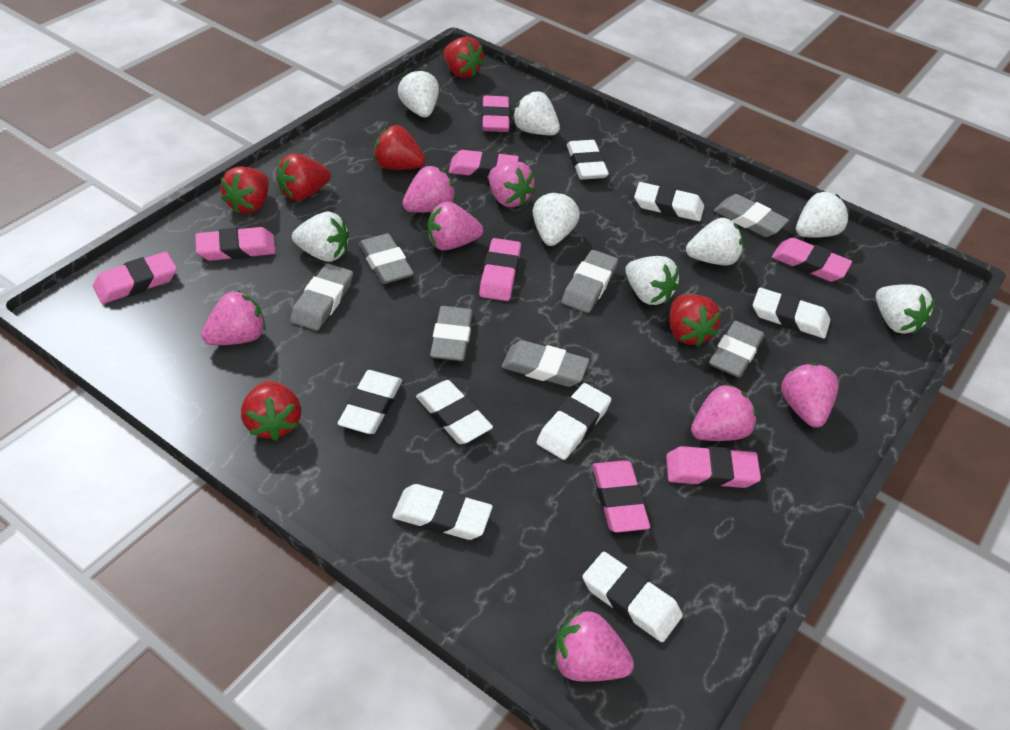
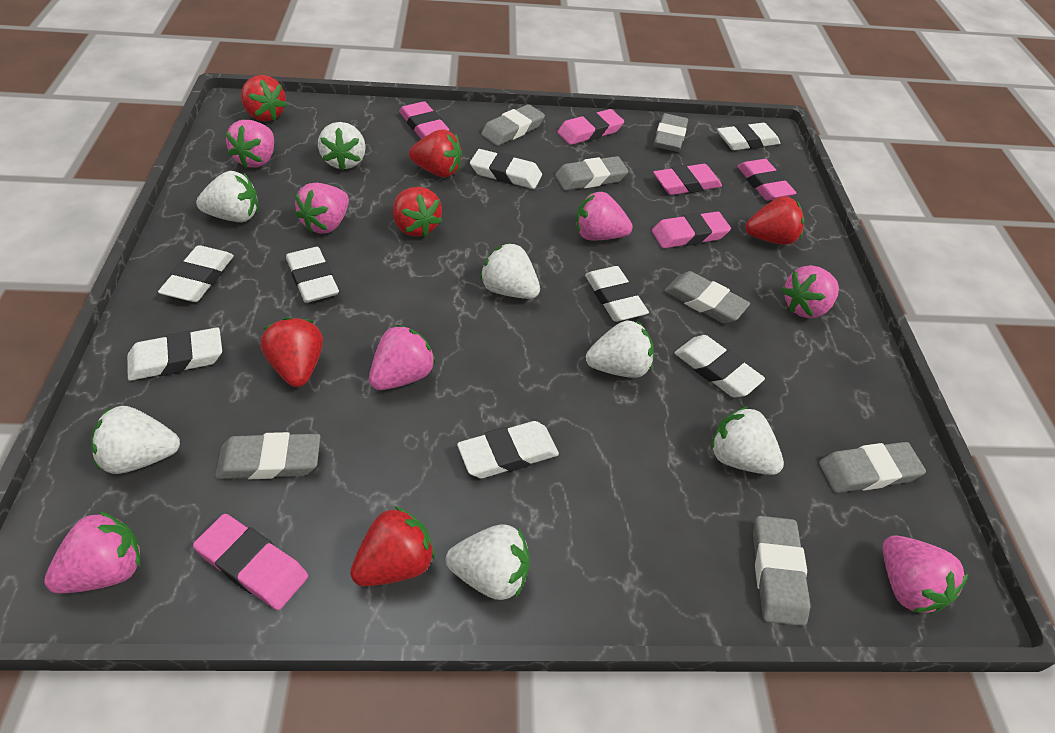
pink eraser: [93,252,177,304] [195,227,276,261] [449,150,519,178] [479,238,521,301] [482,95,510,132] [592,460,650,533] [666,446,761,488] [772,238,852,282] = 8 -> [193,514,308,610] [399,101,449,139] [557,109,624,145] [652,211,731,248] [653,164,722,195] [737,159,796,201] = 6
white strawberry: [292,212,349,262] [398,69,439,117] [512,92,560,135] [533,192,580,246] [625,256,679,305] [686,218,743,265] [796,192,850,238] [876,284,935,334] = 8 -> [91,406,180,474] [196,171,258,222] [318,122,366,170] [446,524,530,600] [480,243,540,299] [586,320,654,378] [711,406,784,475] = 7

